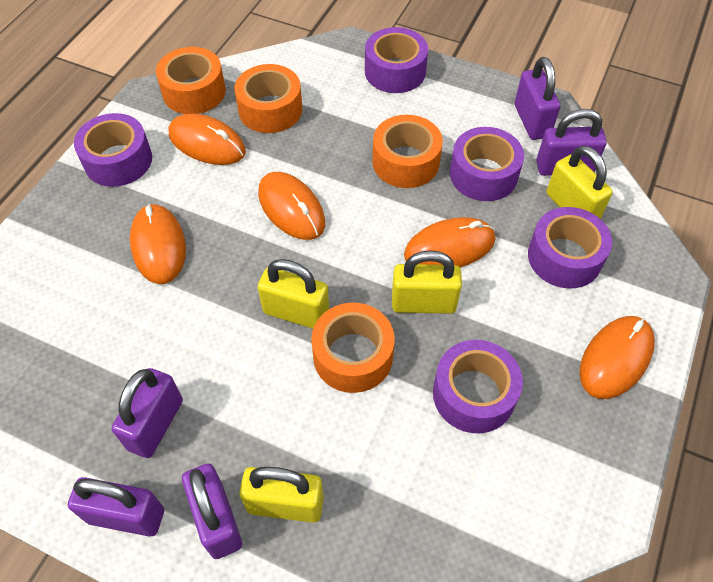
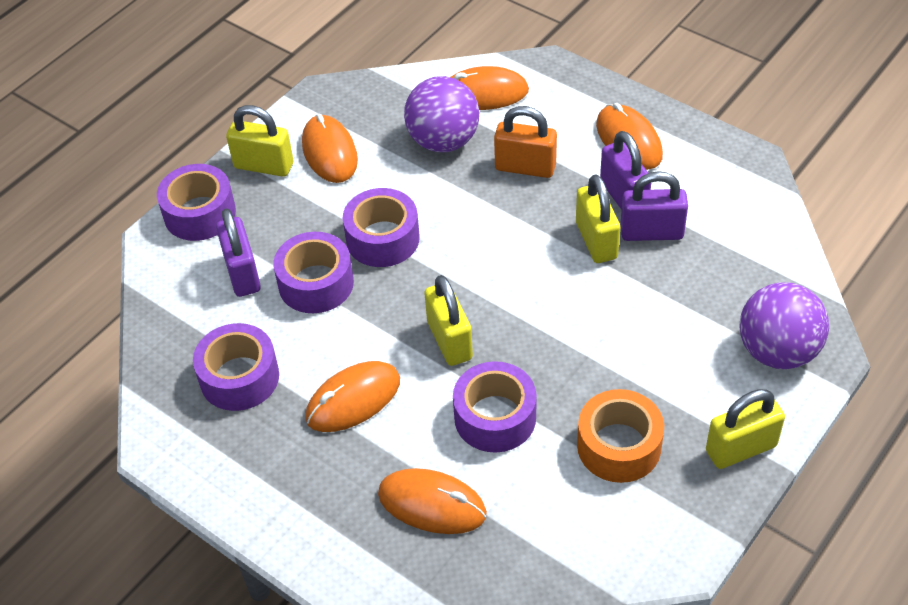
orange padlock: none = 0 -> [494,106,557,178] = 1
orange tape: [156,47,226,114] [234,64,302,133] [311,303,395,393] [372,115,443,188] = 4 -> [577,389,664,483] = 1
purple ball: none = 0 -> [404,76,479,152] [740,282,829,369] = 2
purple padlock: [68,477,164,537] [112,368,183,458] [182,464,242,559] [515,57,560,140] [536,109,607,176] = 5 -> [216,208,261,297] [600,131,651,210] [620,171,688,241] = 3

